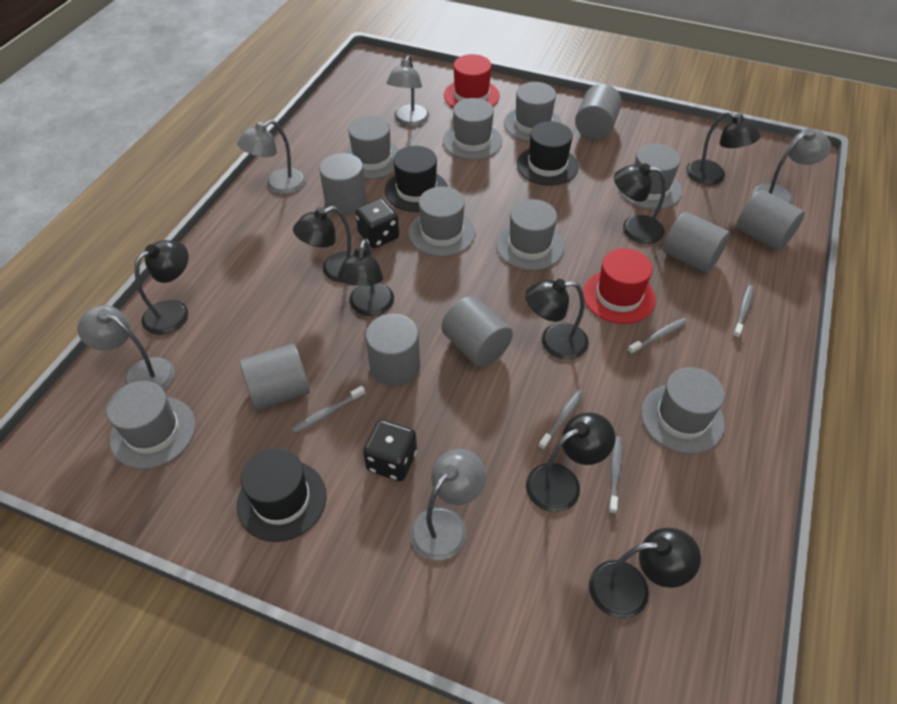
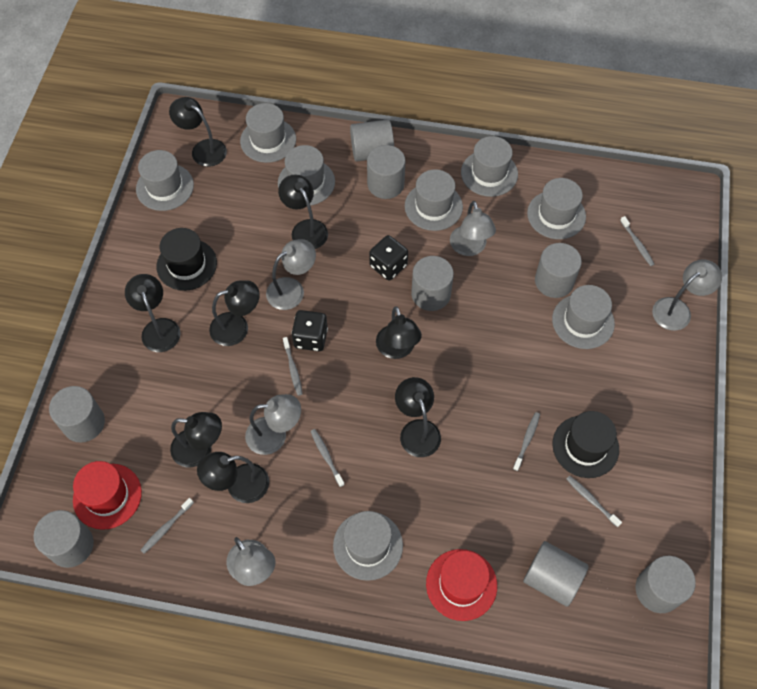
black hat: [237,448,326,542] [385,146,448,212] [517,121,579,185] = 3 -> [157,228,217,291] [552,411,619,478] = 2
grey cylinder: [240,344,310,410] [319,153,367,215] [366,314,420,386] [441,296,513,367] [575,84,622,140] [663,212,730,273] [736,190,805,251] = 7 -> [33,510,94,568] [49,386,105,443] [350,120,394,162] [367,145,405,199] [411,256,454,311] [523,541,589,607] [535,243,582,298] [635,556,696,613] = 8
grey toothbrush: [292,386,365,433] [538,389,584,450] [609,436,622,514] [628,318,687,354] [733,285,754,338] = 5 -> [140,498,194,554] [283,337,303,396] [311,429,345,487] [513,412,540,471] [566,476,622,527] [620,216,655,266] = 6

